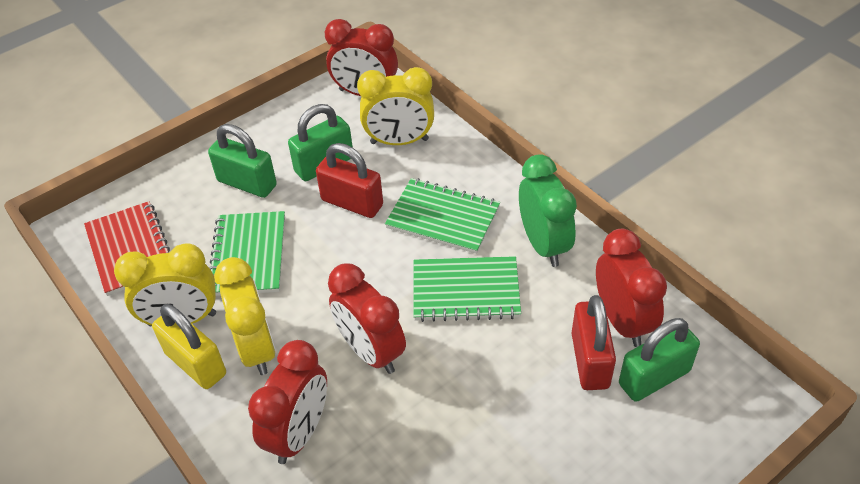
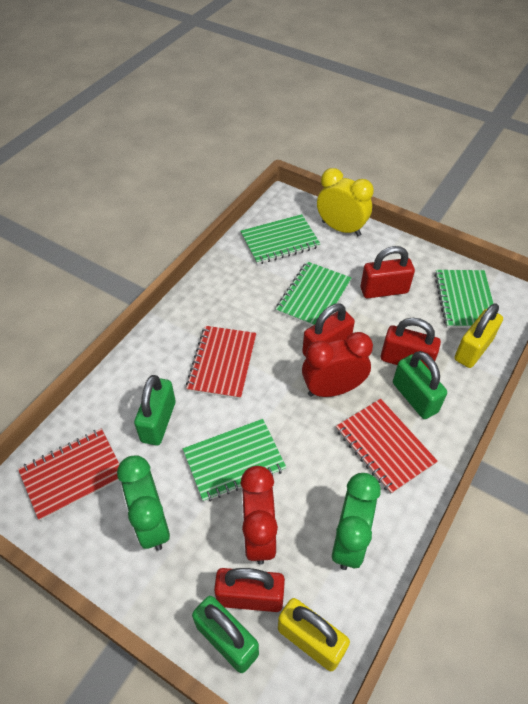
green clock: [519,154,577,267] = 1 -> [117,456,170,551] [332,473,381,570] = 2
green notebook: [210,211,285,296] [385,178,500,254] [413,256,521,322] = 3 -> [183,419,287,502] [240,214,320,265] [276,261,351,326] [434,270,494,328] = 4
red clock: [248,340,327,464] [325,19,398,96] [328,263,406,374] [596,229,667,347] = 4 -> [240,466,278,565] [302,332,373,397] = 2
red notebook: [84,201,170,296] = 1 -> [18,429,119,521] [186,326,256,399] [336,399,438,494] = 3
red padlock: [316,143,383,218] [572,295,616,390] = 2 -> [214,568,285,612] [302,304,355,357] [361,246,415,298] [381,318,441,369] = 4
yellow clock: [114,243,216,326] [214,257,276,375] [357,67,434,145] = 3 -> [317,168,374,236] = 1
yellow padlock: [152,304,226,389] = 1 -> [278,598,350,671] [454,303,503,368] = 2

